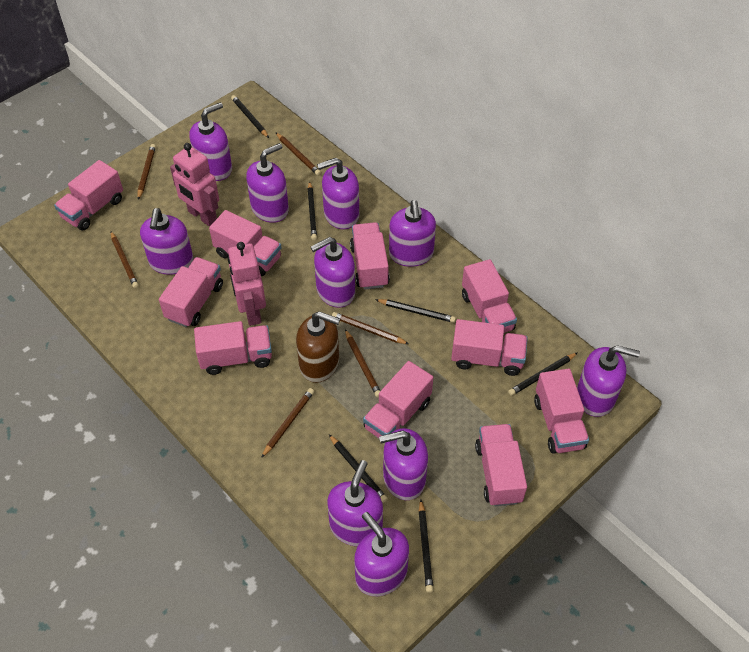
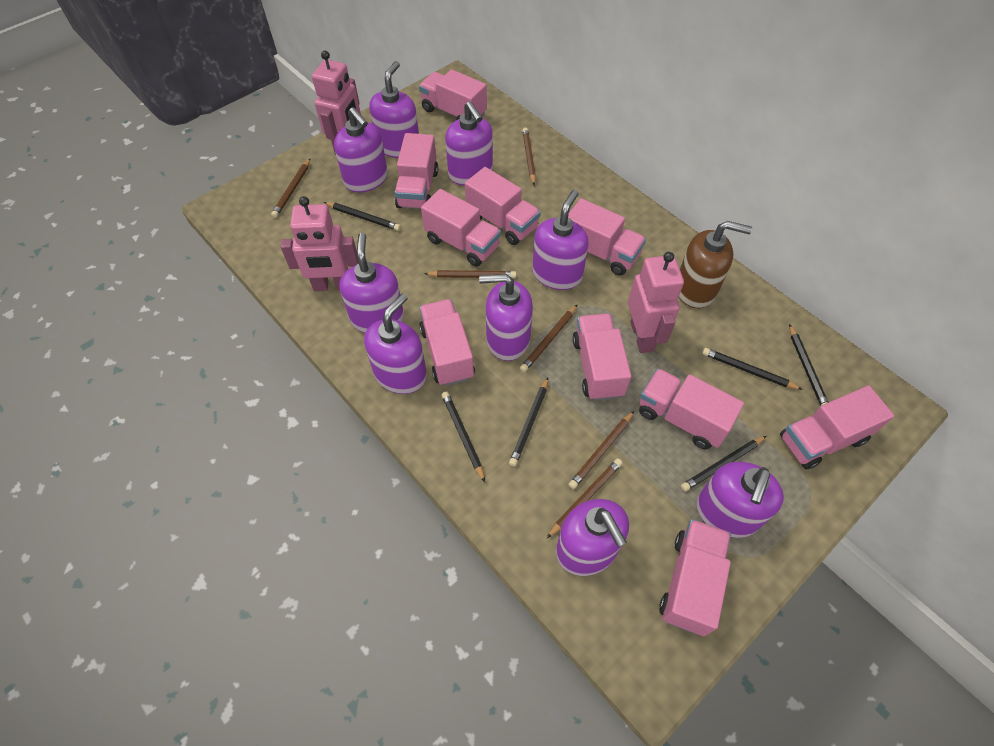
pink robot: [170,143,219,226] [227,242,266,326] = 2 -> [280,196,359,291] [312,51,361,155] [628,252,684,353] = 3
purple soap dispenser: [140,208,193,275] [189,102,232,181] [246,143,289,223] [311,237,355,308] [317,158,359,229] [327,460,383,546] [354,512,409,596] [379,428,428,500] [389,200,436,267] [577,345,640,417] = 10 -> [334,107,388,192] [339,233,404,333] [364,294,427,394] [369,61,419,158] [445,101,493,186] [479,274,533,361] [532,190,589,290] [556,499,629,576] [696,462,784,538] = 9

